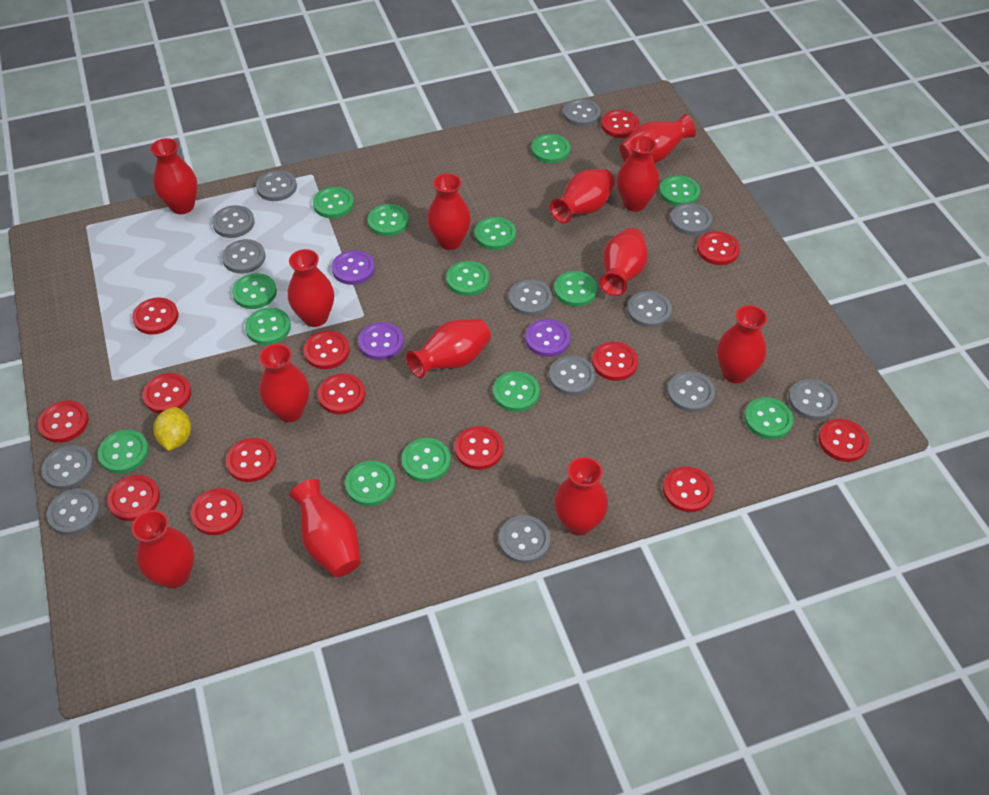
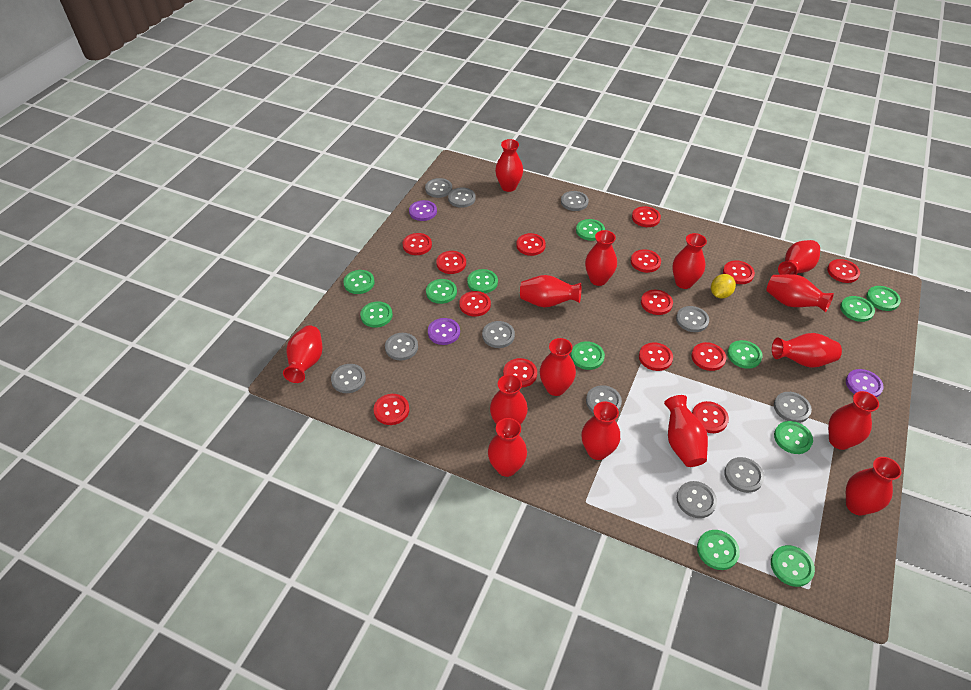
green button: [98,430,149,473] [232,273,277,309] [245,308,291,345] [313,187,354,218] [345,461,395,506] [368,204,409,236] [401,438,451,482] [446,261,489,296] [475,217,516,250] [493,371,540,412] [531,134,570,163] [554,271,598,307] [659,175,700,206] [744,397,794,439] = 14 -> [343,270,375,294] [360,301,393,328] [426,279,457,304] [467,269,498,293] [571,341,605,370] [576,219,605,241] [697,530,740,570] [727,340,763,369] [771,545,815,587] [774,421,813,454] [840,296,875,322] [866,286,901,311] = 12
grey button: [41,445,94,490] [47,488,101,535] [212,205,255,238] [222,239,266,273] [256,170,297,201] [499,515,551,564] [509,280,552,316] [549,356,596,395] [563,99,601,127] [627,291,672,328] [667,371,715,412] [670,203,712,235] [789,379,838,420] = 13 -> [331,364,366,393] [385,333,418,360] [425,178,452,198] [448,188,475,208] [482,321,515,348] [561,191,589,211] [586,385,622,413] [676,306,709,332] [677,481,717,518] [724,457,764,493] [774,392,812,423] = 11
red vase: [132,510,194,588] [150,138,198,214] [259,344,309,422] [288,249,334,327] [290,479,361,577] [406,319,491,378] [427,173,471,250] [550,169,615,223] [554,457,608,536] [600,228,648,296] [617,136,659,212] [620,114,696,163] [717,305,767,384] = 13 -> [283,325,323,383] [488,418,527,477] [490,374,528,425] [495,139,523,192] [520,275,581,307] [540,338,576,396] [581,401,620,460] [585,230,617,286] [664,395,708,467] [672,233,707,289] [767,274,834,312] [772,333,842,368] [778,240,820,275] [828,391,879,450] [846,457,902,516] = 15

